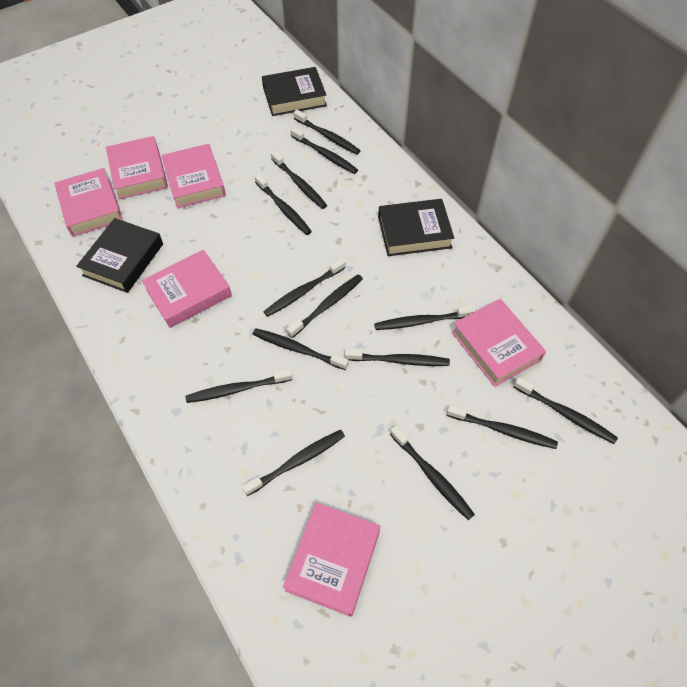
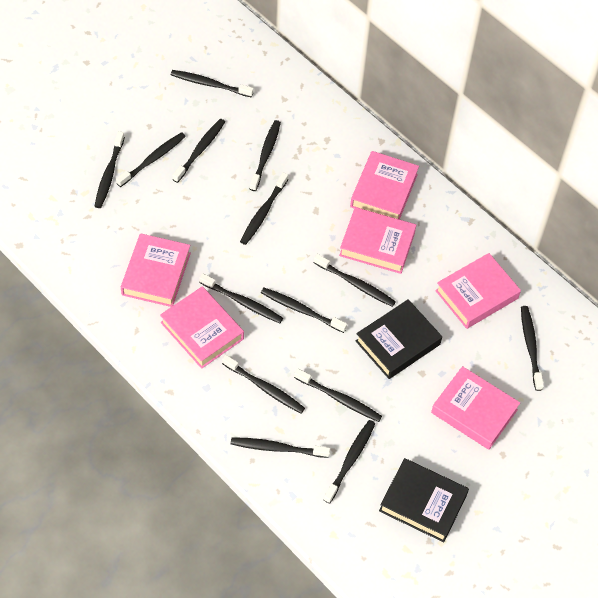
black book: [76,218,163,293] [262,67,327,116] [378,199,454,256] = 3 -> [356,299,442,379] [379,458,469,542] = 2

